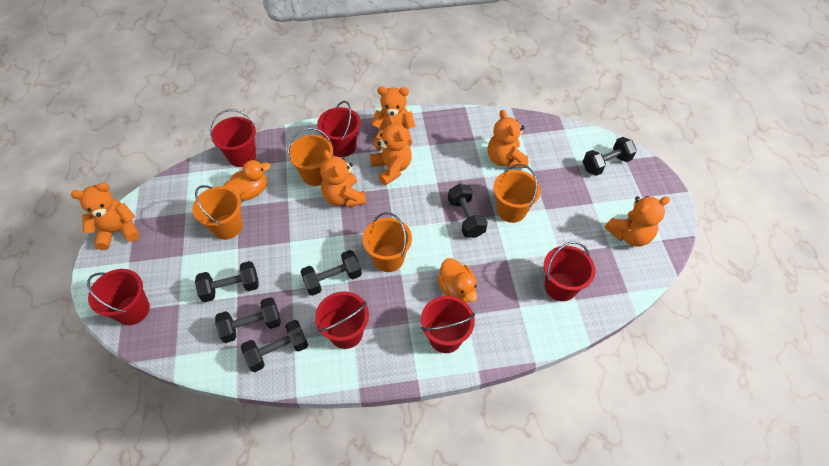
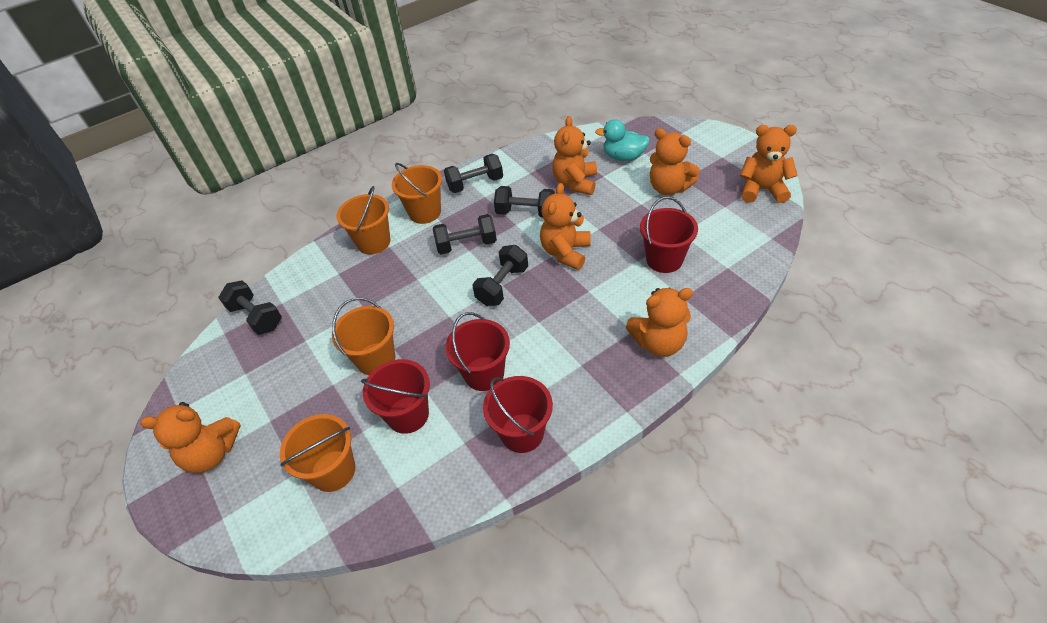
black dumbbell: [195,261,259,302] [215,297,281,343] [241,320,308,372] [300,250,362,296] [448,184,488,238] [583,137,637,176] = 6 -> [218,280,282,335] [433,214,497,254] [444,154,503,193] [472,245,528,306] [494,186,555,217] = 5
orange duck: [223,160,271,201] [437,258,477,303] = 2 -> none = 0
red bucket: [87,269,150,325] [209,109,256,167] [315,291,369,349] [317,101,361,157] [421,296,475,353] [544,241,595,301] = 6 -> [361,359,430,434] [445,312,510,391] [483,376,553,453] [640,197,698,273] = 4
turquoise duck: none = 0 -> [595,119,650,161] = 1

